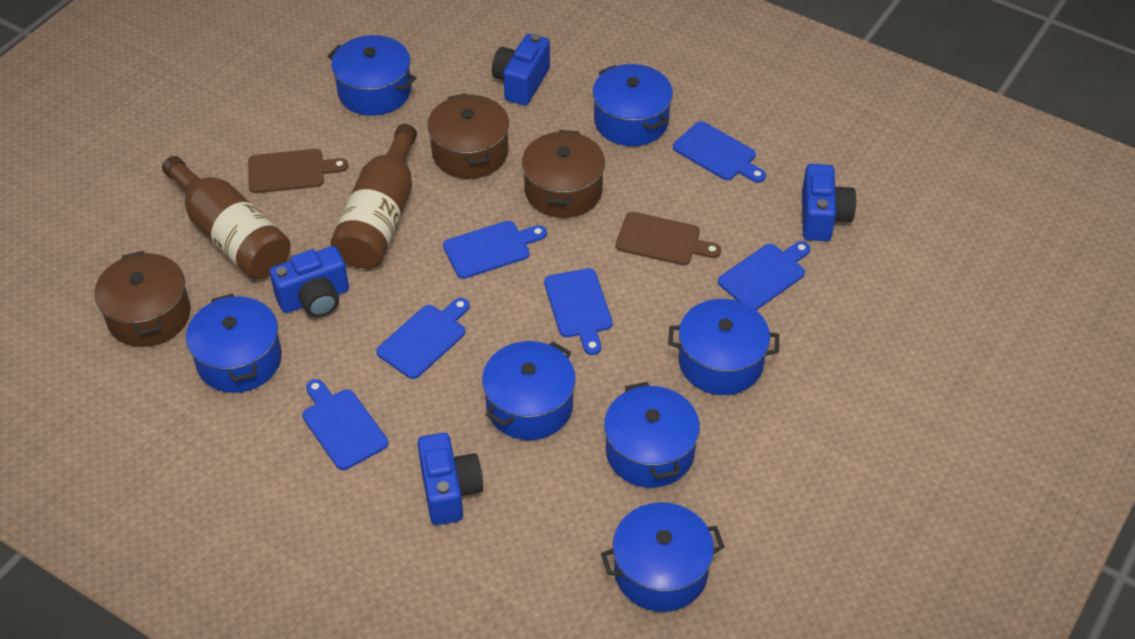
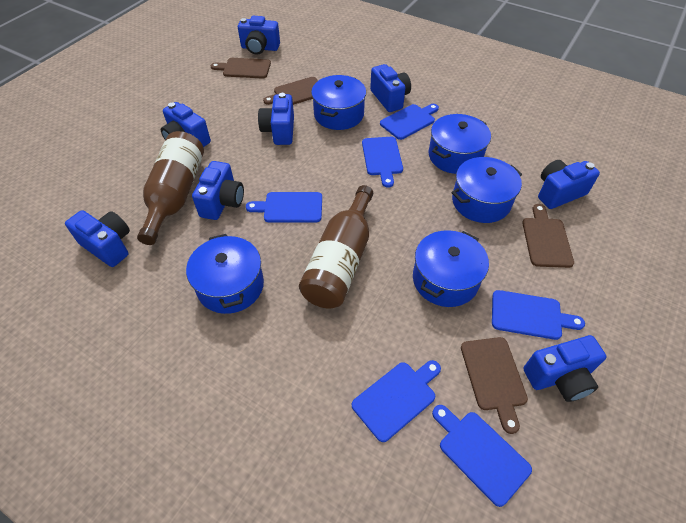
blue camera: [270,246,349,318] [418,433,483,525] [492,34,550,105] [802,164,856,241] = 4 -> [65,210,130,267] [161,102,211,147] [192,161,244,220] [238,16,280,55] [258,93,294,145] [370,64,411,112] [523,335,606,402] [538,160,600,209] = 8
blue pot: [186,294,282,393] [327,35,416,116] [482,341,576,440] [593,64,673,146] [601,502,725,612] [604,382,700,488] [668,299,779,395] = 7 -> [186,234,264,314] [311,75,366,130] [413,230,489,307] [429,114,491,174] [452,157,522,223] = 5
brown cutting board: [248,149,348,193] [616,212,721,265] = 2 -> [211,58,271,79] [263,77,318,105] [461,337,528,434] [522,204,574,268] = 4
brown pot: [95,251,191,347] [427,93,509,179] [522,130,605,218] = 3 -> none = 0

